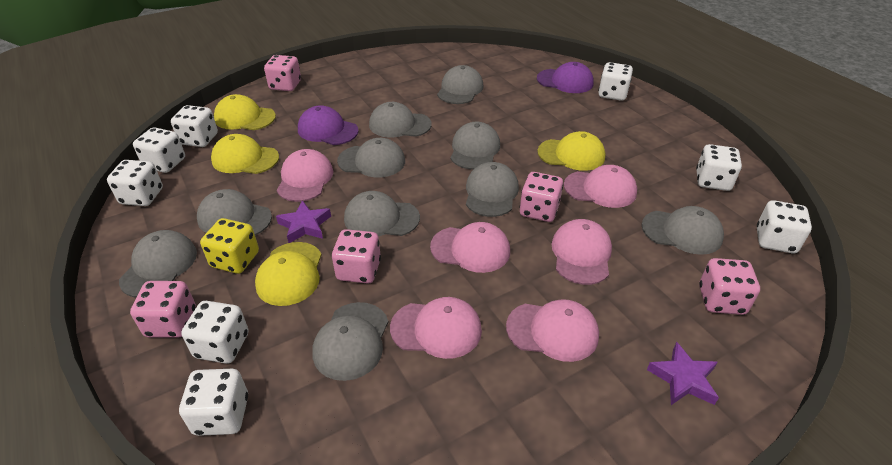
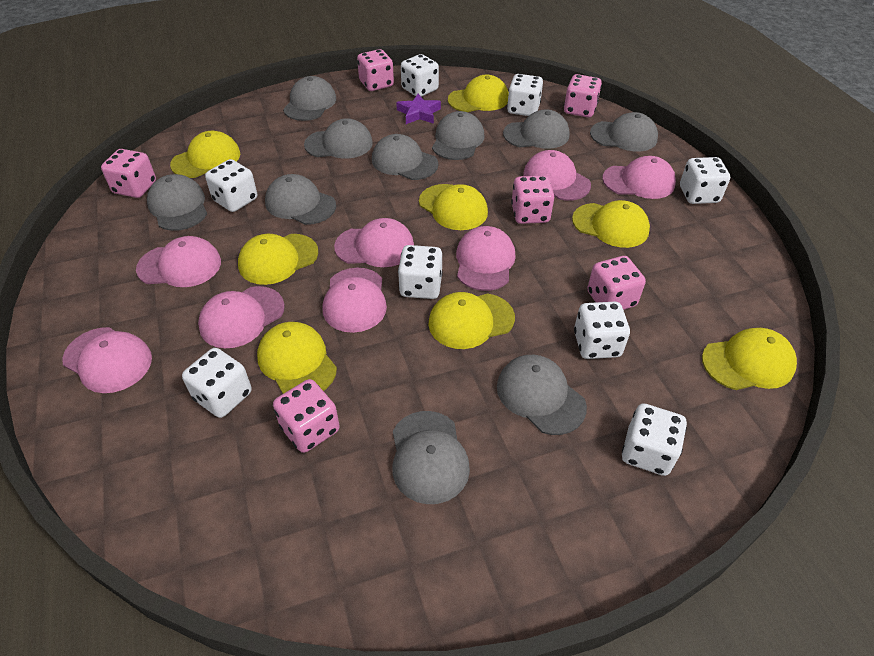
pink cap: [277,149,333,202] [390,297,482,359] [430,222,510,273] [506,300,599,362] [551,219,612,285] [564,165,637,208] = 6 -> [62,327,152,393] [136,236,221,287] [198,286,285,348] [323,268,387,333] [334,218,414,267] [456,226,516,291] [523,150,591,201] [602,156,676,199] = 8
pink dice: [130,281,196,338] [264,55,301,91] [332,229,381,283] [520,172,563,222] [699,258,760,315] = 5 -> [101,149,156,198] [273,379,340,453] [357,49,394,91] [511,176,554,224] [564,74,602,118] [587,256,646,310] = 6
purple cap: [298,105,359,145] [537,62,594,93] = 2 -> none = 0
purple star: [276,200,331,243] [647,342,719,405] = 2 -> [396,94,441,124] = 1
yellow cap: [211,134,279,174] [214,94,276,130] [255,242,322,306] [537,131,605,171] = 4 -> [170,131,240,178] [238,234,318,285] [257,322,337,394] [419,184,488,230] [428,292,515,349] [448,75,509,112] [572,200,650,248] [702,328,797,390] = 8
yellow dice: [200,218,259,274] = 1 -> none = 0

